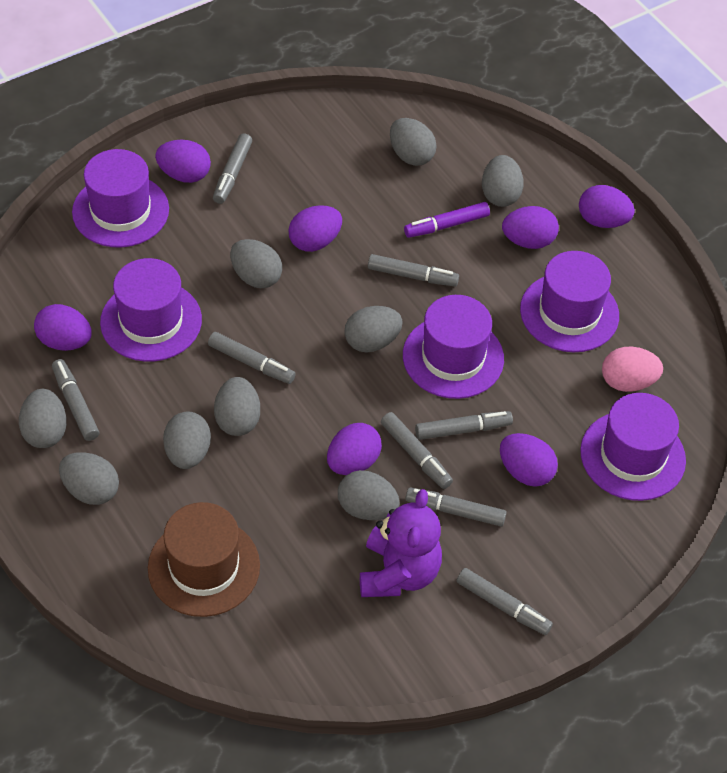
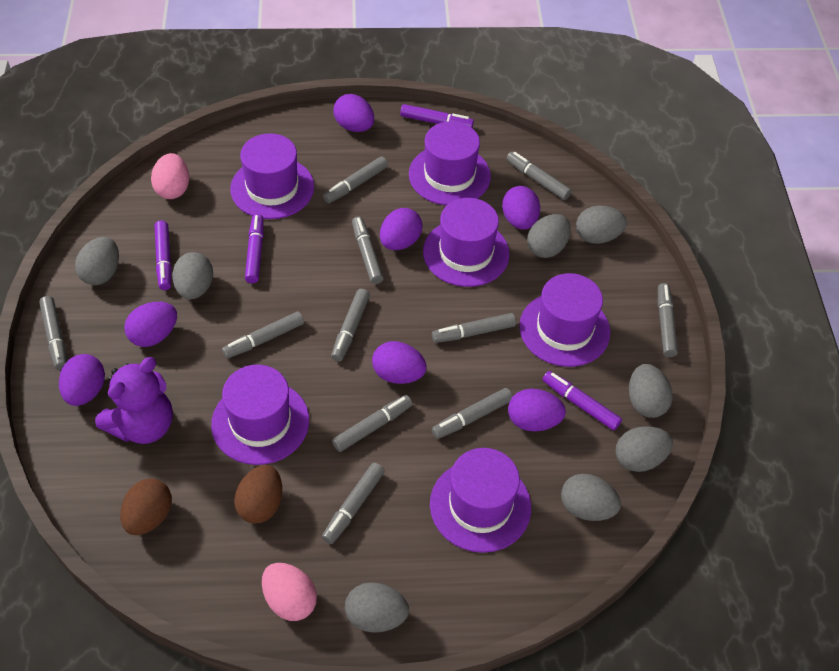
brown egg: none = 0 -> [120,478,172,535] [234,465,282,523] = 2
brown hat: [148,502,260,617] = 1 -> none = 0
grey egg: [19,389,67,448] [59,452,119,505] [163,411,211,469] [214,377,260,436] [230,239,282,288] [338,470,400,520] [344,306,403,353] [390,118,437,166] [482,155,524,207] = 9 -> [75,237,119,285] [172,252,213,299] [345,582,409,633] [527,214,571,258] [561,474,621,521] [576,205,627,244] [616,426,673,472] [629,364,673,418] = 8
grey marker: [52,359,99,441] [208,332,296,384] [213,133,252,204] [368,254,459,287] [381,412,453,489] [405,487,507,527] [415,411,513,440] [457,568,553,635] = 8 -> [39,296,67,370] [222,311,304,358] [322,463,385,544] [323,156,388,203] [331,289,370,362] [332,395,412,452] [352,216,384,284] [432,313,516,343] [432,388,513,439] [506,152,572,200] [658,283,678,357] = 11
pink egg: [602,347,663,392] = 1 -> [151,153,189,199] [262,563,317,621] = 2
purple hat: [72,149,169,248] [100,258,202,362] [403,295,504,399] [520,251,619,352] [580,393,686,501] = 5 -> [211,365,309,465] [230,133,314,219] [409,121,491,205] [423,198,510,287] [430,448,531,553] [519,273,610,367] = 6
purple marker: [404,202,490,238] = 1 -> [154,221,172,290] [245,214,264,283] [400,104,474,128] [543,371,622,430] = 4

